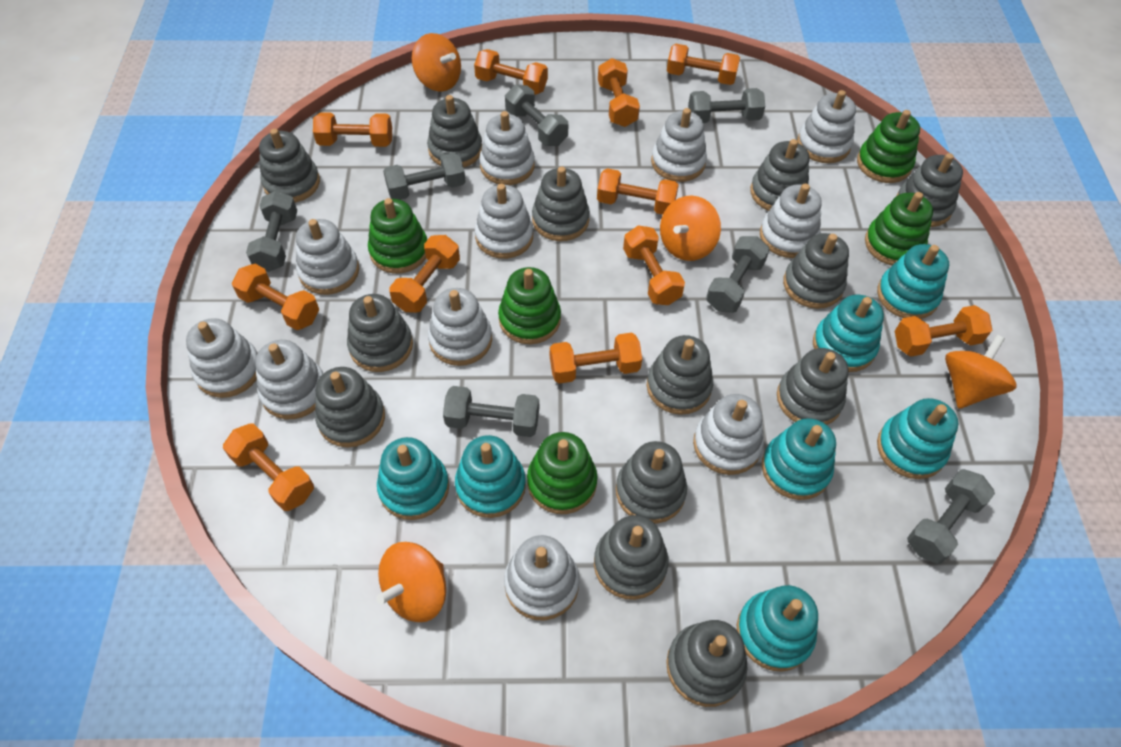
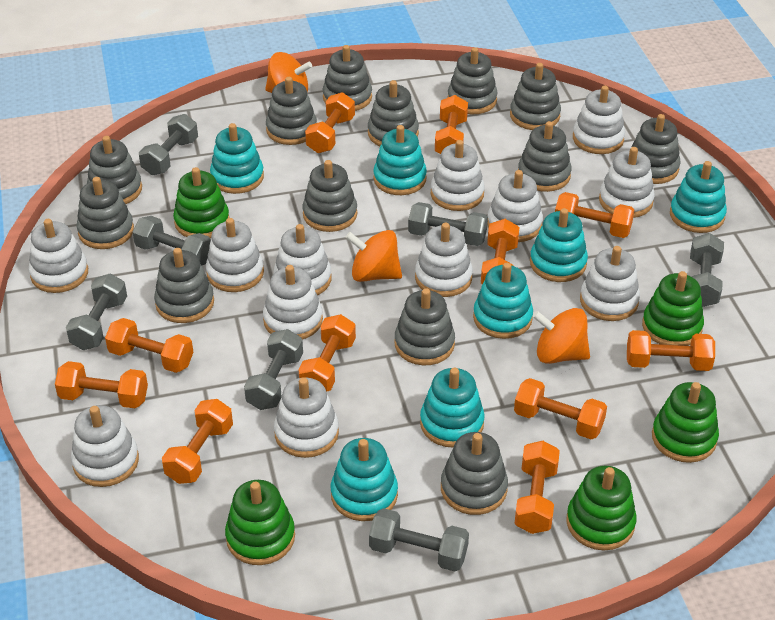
orange spinning top: [376,542,446,622] [412,33,461,92] [660,195,721,261] [945,335,1016,409] = 4 -> [265,52,312,93] [345,230,402,282] [532,308,590,364] = 3
white stacking toy: [186,318,258,398] [255,340,323,419] [296,219,359,295] [428,288,492,366] [475,184,533,259] [479,111,535,185] [504,535,579,620] [651,108,707,182] [693,394,764,475] [760,184,822,258] [797,90,856,163] = 11 -> [28,219,88,293] [71,405,139,487] [206,218,264,292] [263,265,323,340] [274,224,332,295] [274,377,339,458] [415,223,473,297] [431,140,485,211] [487,170,543,242] [573,86,625,154] [580,246,640,321] [599,147,655,218] = 12

